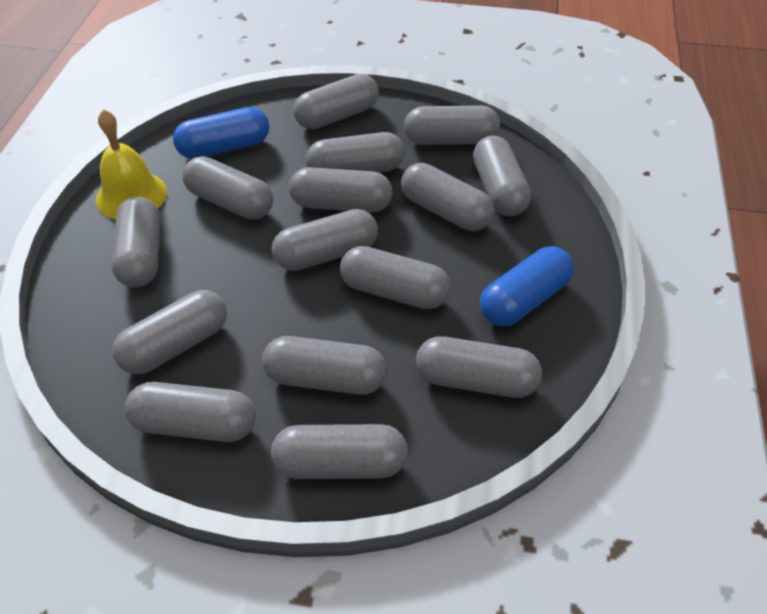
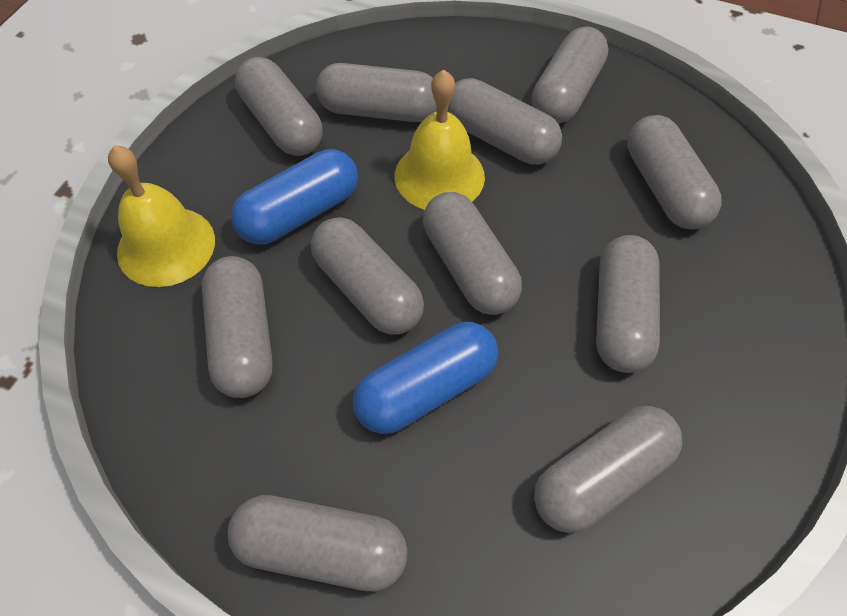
grey capsule: [111,197,160,288] [112,290,227,374] [125,382,256,442] [182,156,273,220] [262,336,387,395] [271,209,378,271] [271,424,408,479] [289,167,392,212] [293,74,379,129] [306,132,405,173] [340,246,451,309] [401,163,494,231] [404,105,500,145] [416,336,542,398] [473,135,531,216] = 15 -> [202,256,273,398] [228,495,408,591] [235,57,323,156] [311,217,424,335] [316,63,437,122] [423,192,522,315] [448,78,562,164] [532,27,609,124] [534,406,682,533] [596,235,660,373] [627,115,722,230] = 11
yellow bell: [96,109,167,220] = 1 -> [108,145,215,287] [395,70,485,210] = 2

